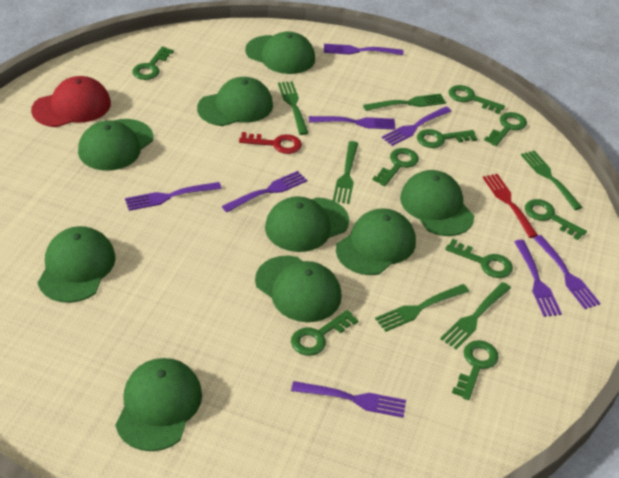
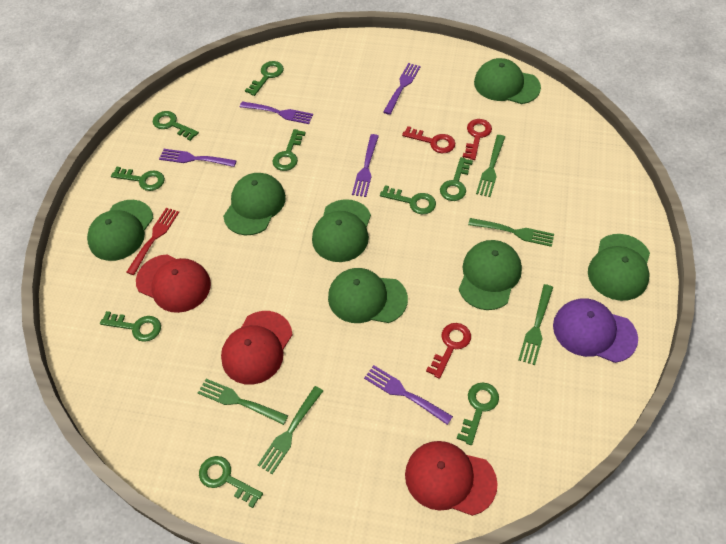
green cap: [38,226,116,303] [78,119,153,171] [115,358,202,451] [197,77,273,126] [245,31,315,74] [255,256,342,322] [265,196,349,252] [336,208,416,275] [400,170,474,236] = 9 -> [87,200,153,261] [223,173,286,235] [312,199,371,262] [328,268,408,323] [459,240,522,310] [474,58,541,104] [588,234,650,301] = 7
green fork: [278,81,308,135] [333,141,359,204] [363,94,446,111] [375,284,469,332] [440,282,511,349] [521,151,583,210] = 6 -> [198,379,288,425] [258,386,323,474] [468,218,554,247] [476,135,505,197] [518,284,553,365] = 5
purple cap: none = 0 -> [553,298,638,363] = 1
purple fork: [125,182,222,211] [222,171,307,212] [291,381,406,418] [309,116,396,130] [324,44,403,55] [382,107,452,146] [514,240,562,317] [533,235,601,309] = 8 -> [159,149,237,167] [240,101,313,124] [352,134,379,197] [364,365,453,425] [383,63,421,115] = 5
red cap: [31,76,111,127] = 1 -> [136,254,211,313] [221,311,292,385] [405,441,498,516] = 3
red key: [239,132,302,154] = 1 -> [402,126,455,153] [426,323,471,379] [463,119,492,160] = 3

